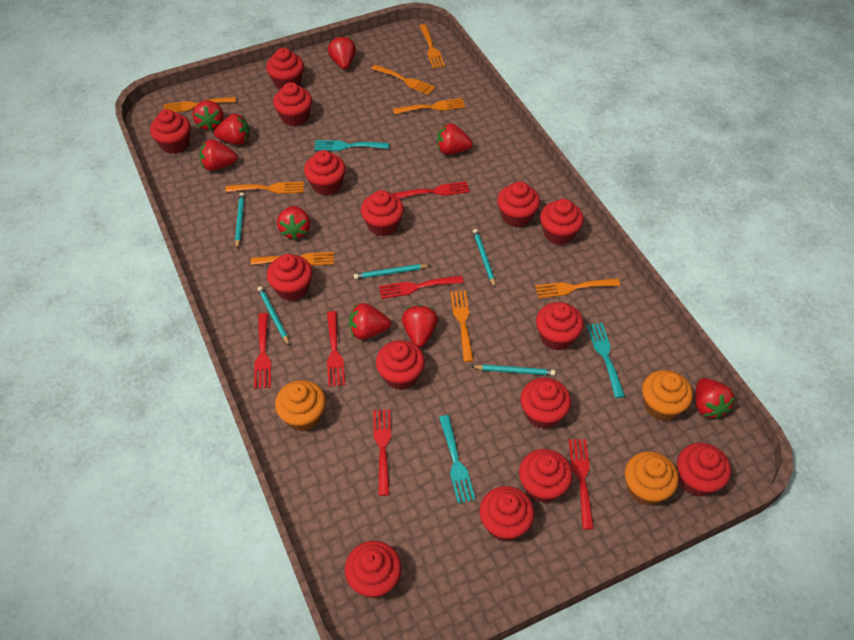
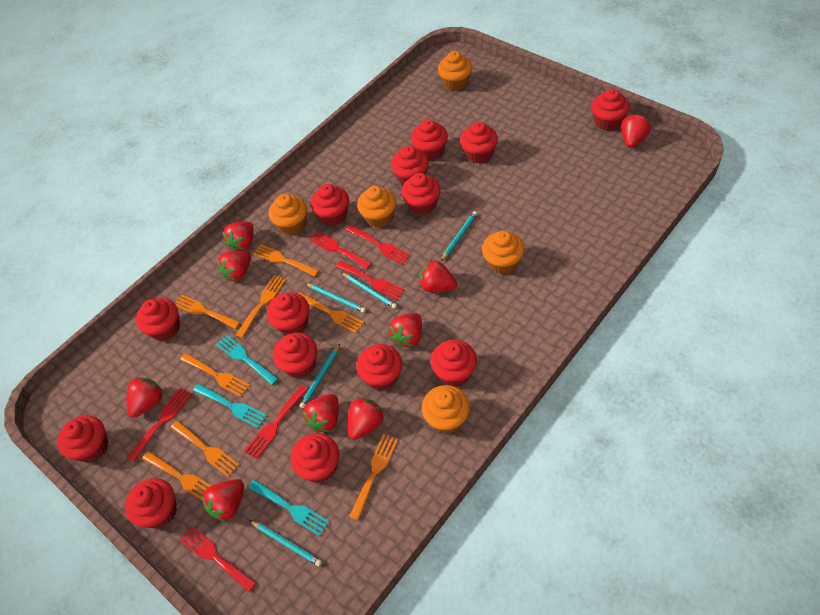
orange cupcake: [275,380,326,431] [625,451,679,505] [642,370,693,421] = 3 -> [269,194,307,235] [357,186,396,228] [422,385,470,434] [438,51,472,91] [482,231,525,274] = 5
red cupcake: [150,109,191,154] [266,48,304,89] [267,254,313,301] [273,82,312,126] [304,150,346,195] [345,541,402,598] [361,190,404,236] [376,340,425,390] [479,486,534,541] [497,181,540,227] [519,449,572,503] [520,378,571,429] [536,302,584,350] [540,199,584,245] [677,443,731,496] = 15 -> [57,415,108,462] [125,478,177,528] [136,298,180,341] [267,292,309,335] [273,333,317,378] [290,433,339,483] [311,184,349,226] [356,344,402,390] [391,146,429,185] [401,173,441,215] [411,119,448,161] [430,340,477,387] [460,122,498,163] [591,88,630,131] = 14

